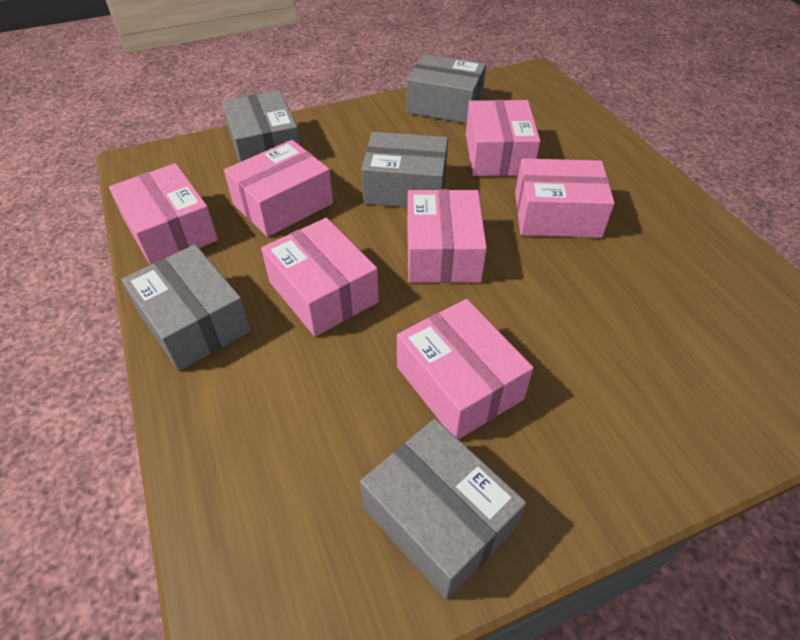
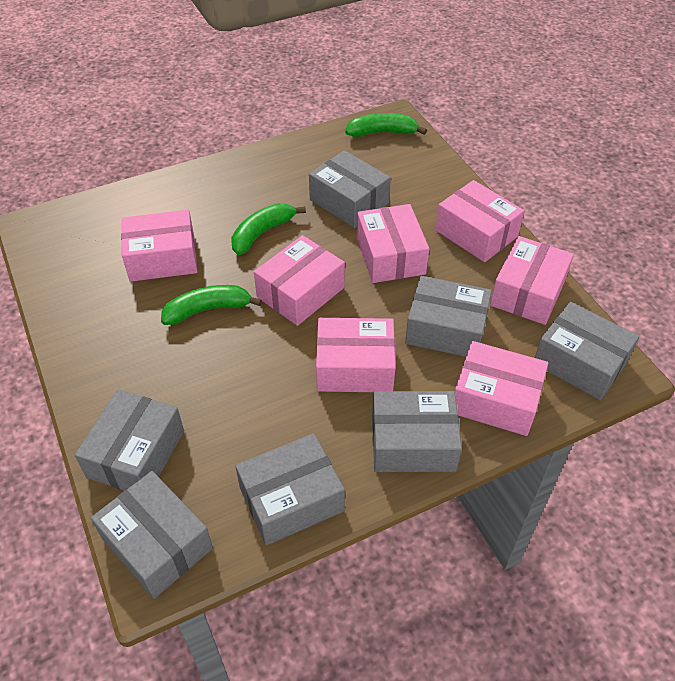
green banana: none = 0 -> [161,285,262,325] [231,203,306,255] [345,113,427,137] = 3
grey box: [121,244,251,371] [222,90,300,162] [360,419,526,600] [361,132,448,208] [406,54,486,123] = 5 -> [75,389,184,491] [91,471,213,599] [235,433,345,546] [309,150,391,228] [372,391,462,472] [405,276,492,357] [535,302,639,400] = 7

